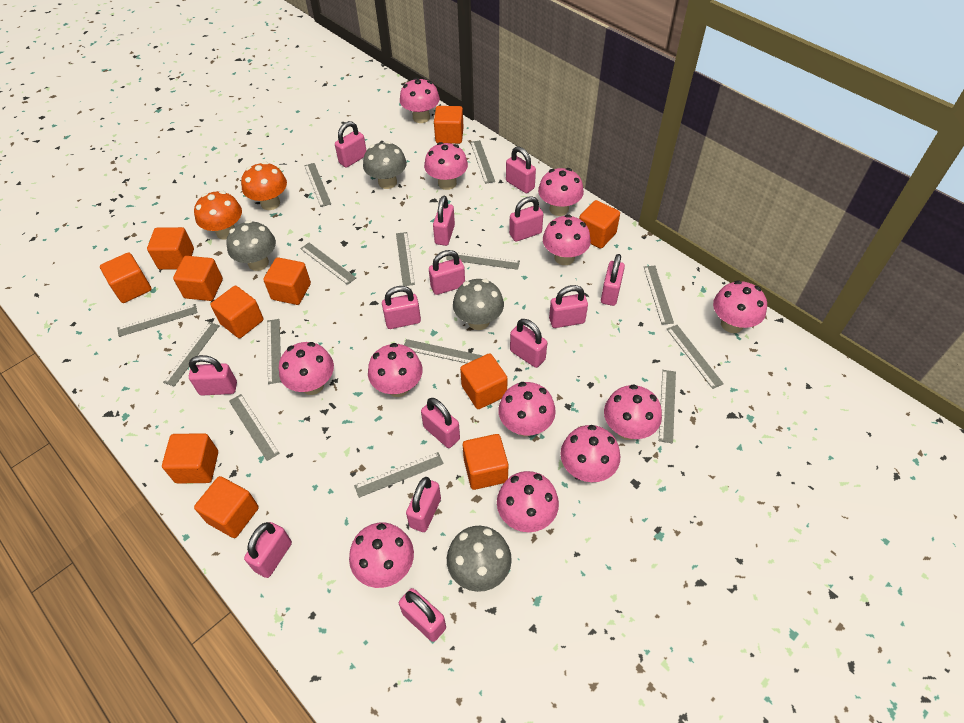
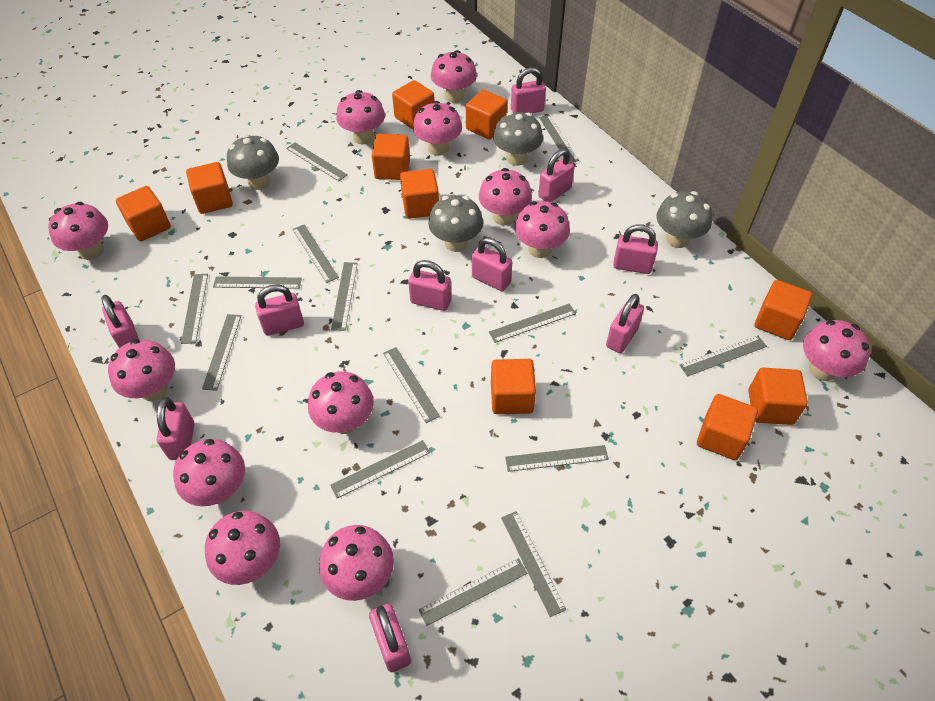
orange cube: [100,252,151,303] [147,227,194,270] [162,433,218,483] [173,256,223,301] [194,476,259,538] [210,286,264,338] [263,257,311,305] [434,106,464,144] [460,353,508,409] [463,434,509,490] [579,200,620,249] = 11 -> [116,186,171,241] [186,162,233,214] [372,134,410,180] [392,80,435,129] [400,169,439,219] [466,90,508,139] [491,359,536,414] [697,394,758,460] [748,368,808,425] [755,280,812,340] = 10
orange mushroom: [194,191,242,240] [241,162,287,210] = 2 -> none = 0
pink padlock: [189,355,237,395] [244,522,292,578] [335,121,367,168] [382,286,421,329] [399,588,446,642] [406,477,441,532] [421,398,460,448] [429,250,465,295] [433,196,455,246] [506,147,536,193] [509,196,543,242] [510,319,547,368] [549,285,588,328] [601,254,625,306] = 14 -> [101,295,139,348] [157,398,195,460] [255,284,304,336] [369,604,411,672] [408,260,451,311] [472,237,512,291] [511,68,546,113] [538,149,575,202] [606,294,644,353] [613,224,658,274] = 10

